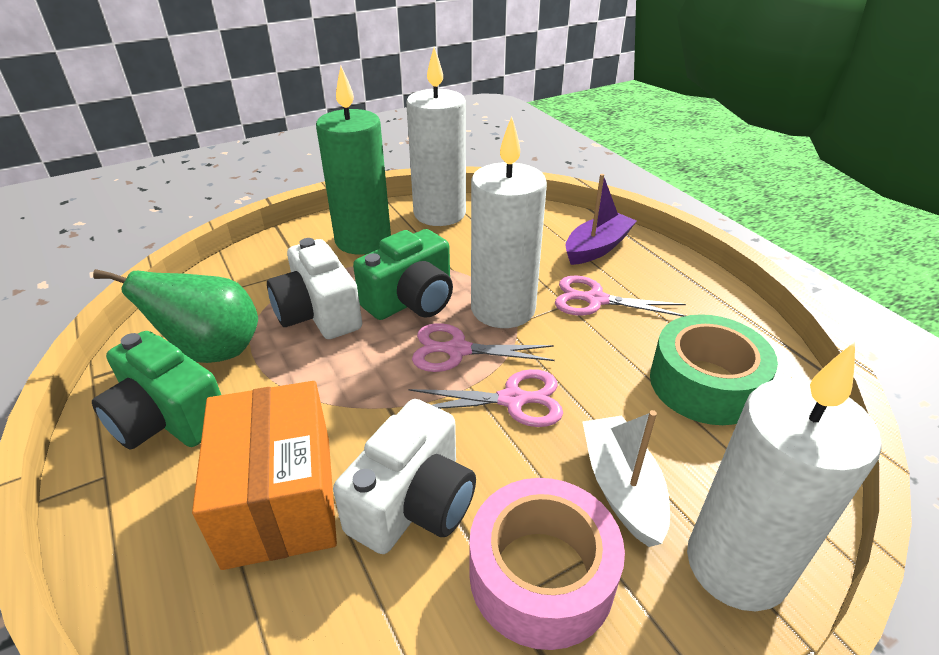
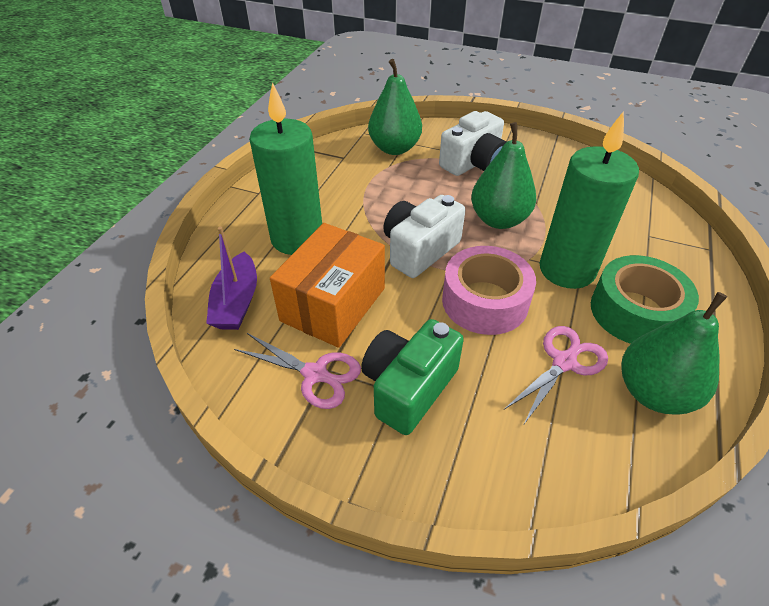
green camera: [92,331,221,449] [353,229,453,320] = 2 -> [361,319,464,435] = 1
green candle: [316,66,391,254] = 1 -> [249,82,322,255] [539,111,639,289] = 2
green pear: [93,269,258,363] = 1 -> [368,59,422,155] [471,122,536,229] [621,292,727,414] = 3
pink scissors: [409,369,563,427] [412,323,555,372] [555,275,686,317] = 3 -> [234,333,361,409] [504,326,608,424] = 2
white boat: [582,410,670,547] = 1 -> none = 0
white candle: [406,47,466,226] [471,116,547,328] [687,342,882,611] = 3 -> none = 0

